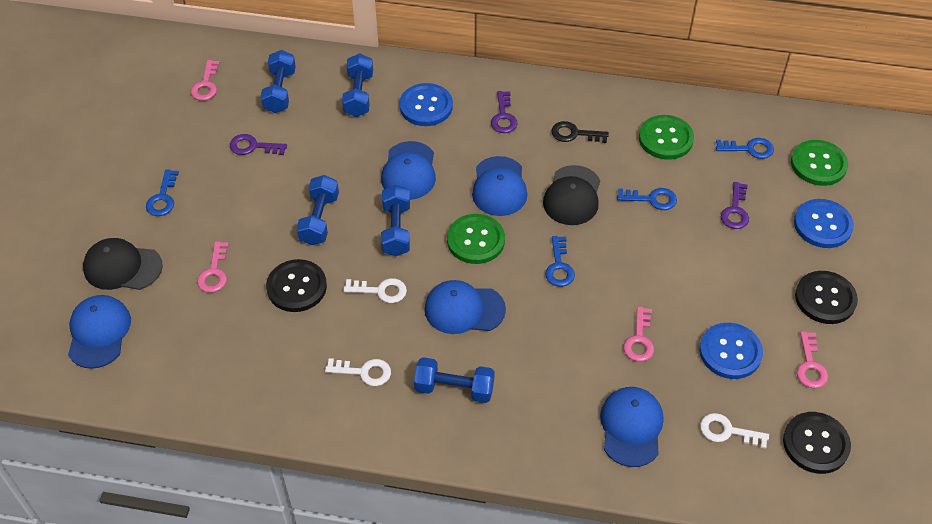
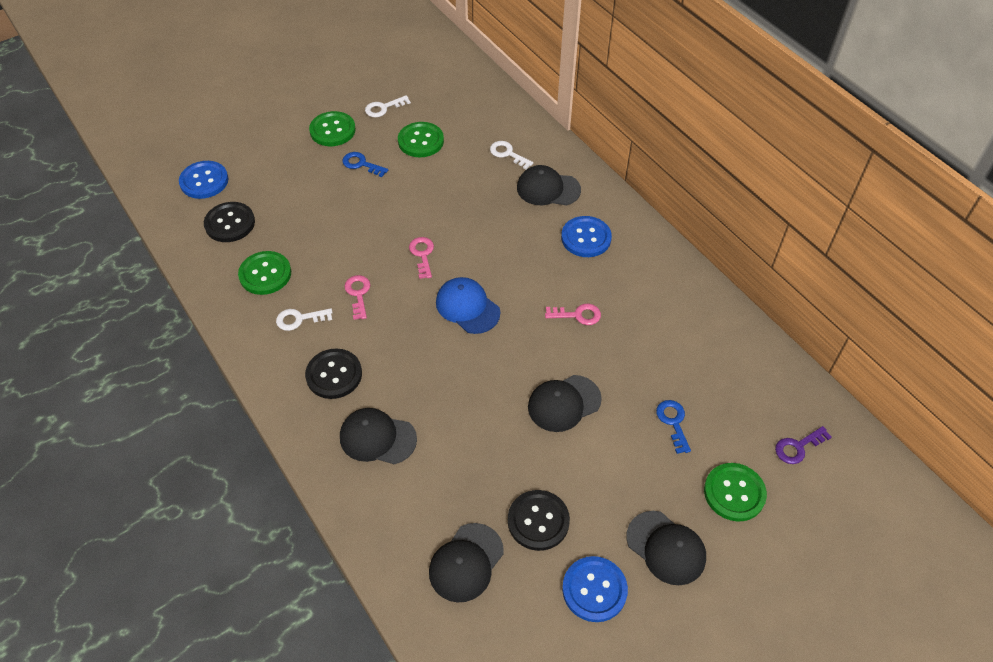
black cap: [83,238,163,290] [543,165,600,225] = 2 -> [340,408,417,464] [429,523,504,603] [517,165,581,205] [528,375,602,432] [626,511,706,585] = 5
black key: [551,121,609,143] = 1 -> none = 0
blue cap: [68,295,131,369] [381,141,436,200] [425,280,506,334] [472,156,527,216] [600,387,664,467] = 5 -> [436,277,500,334] = 1
blue dumbbell: [260,50,296,113] [297,175,339,245] [342,53,373,117] [381,185,410,256] [414,357,495,403] = 5 -> none = 0
blue key: [146,169,179,216] [545,236,575,287] [617,188,677,210] [716,138,774,159] = 4 -> [342,152,388,177] [656,400,691,454] = 2
green button: [447,214,505,264] [639,115,694,160] [791,140,848,186] = 3 -> [238,251,291,295] [309,111,356,146] [398,122,444,158] [704,463,767,522] = 4
pink key: [191,60,220,101] [197,241,229,293] [623,307,654,362] [796,331,828,388] = 4 -> [344,275,370,320] [409,237,434,279] [545,304,601,325] = 3
purple key: [230,134,287,155] [491,91,518,133] [721,182,749,229] = 3 -> [775,426,832,464] = 1

